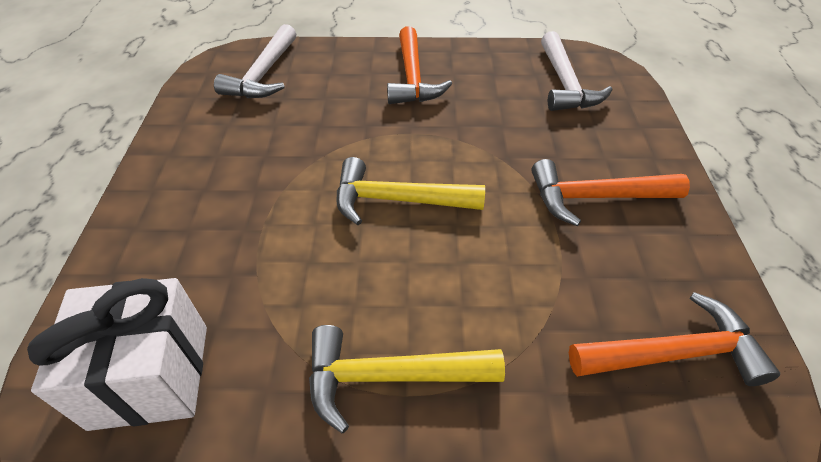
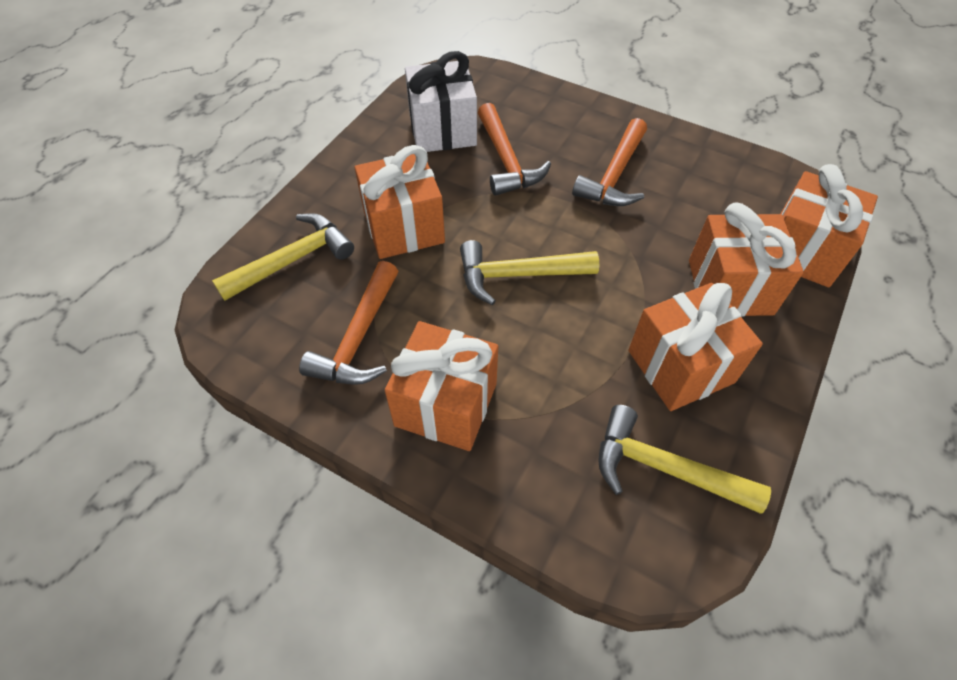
orange gift: none = 0 -> [355,145,445,259] [385,321,498,451] [628,283,763,411] [689,203,804,317] [781,164,878,287] = 5
white hammer: [214,24,296,98] [541,31,612,111] = 2 -> none = 0
yellow hammer: [309,325,505,433] [337,157,485,225] = 2 -> [212,213,354,301] [460,240,599,305] [598,405,771,513] = 3

